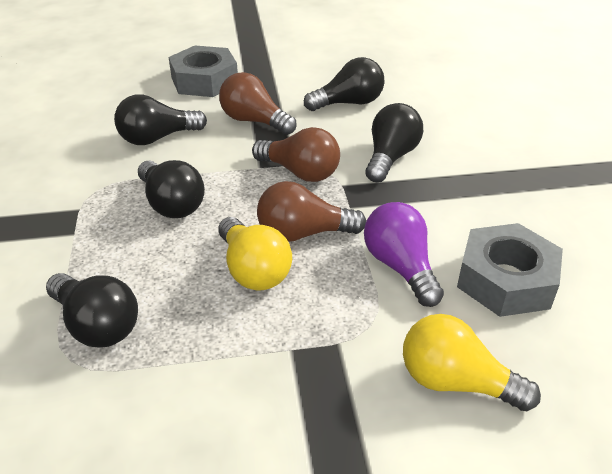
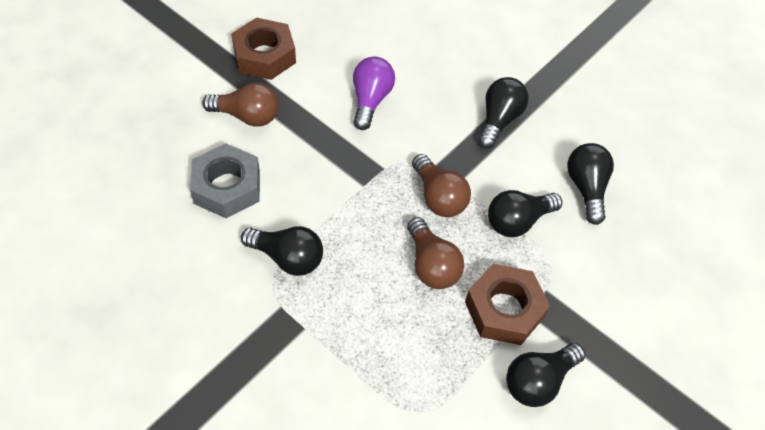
brown nut: none = 0 -> [231,18,296,80] [465,264,550,345] = 2
grey nut: [169,45,238,97] [457,223,563,317] = 2 -> [190,143,260,218] = 1
yellow light bulb: [218,217,292,291] [403,314,541,411] = 2 -> none = 0

